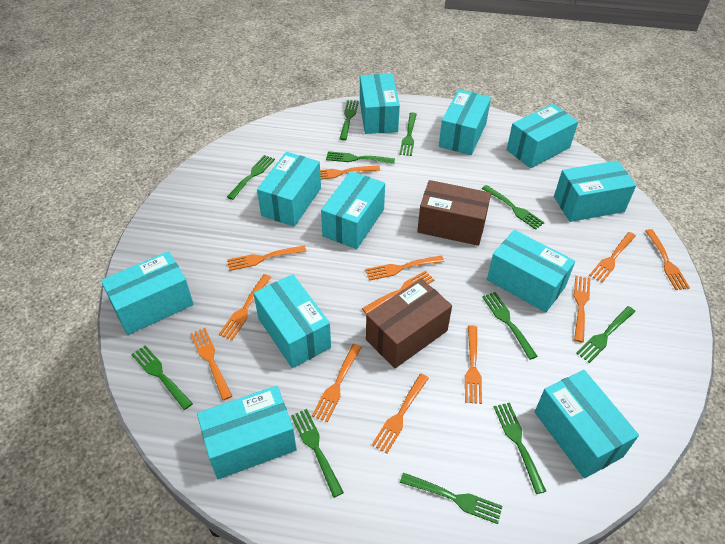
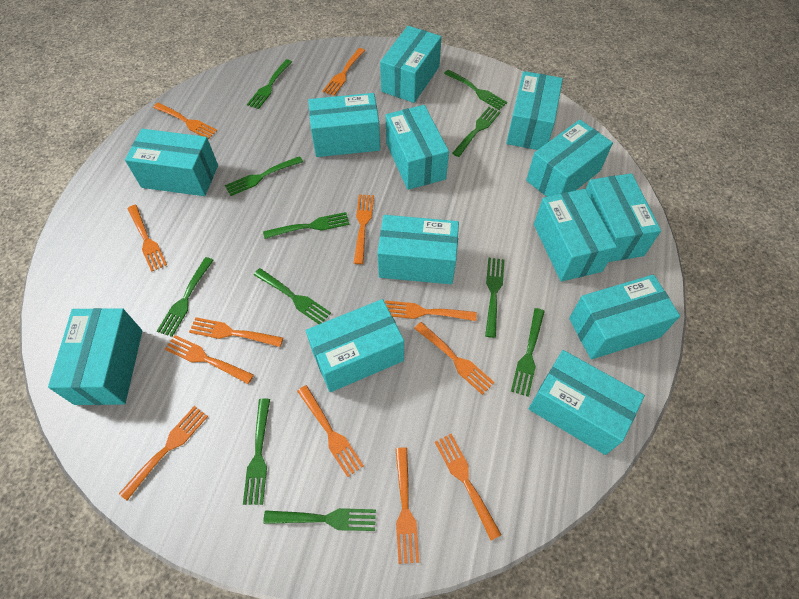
brown box: [366,278,452,368] [417,180,491,246] = 2 -> none = 0
turquoise box: [101,251,194,335] [197,386,297,479] [254,274,331,368] [257,152,321,227] [321,171,385,249] [360,74,400,134] [439,89,491,155] [487,230,575,313] [507,104,578,168] [535,370,639,478] [554,161,636,222] = 11 -> [48,308,142,405] [125,129,218,196] [306,299,404,392] [308,93,380,157] [377,215,459,284] [380,26,442,103] [386,105,449,190] [506,71,563,150] [526,120,613,197] [529,350,645,455] [534,189,617,282] [569,274,680,360] [586,173,661,262] = 13

